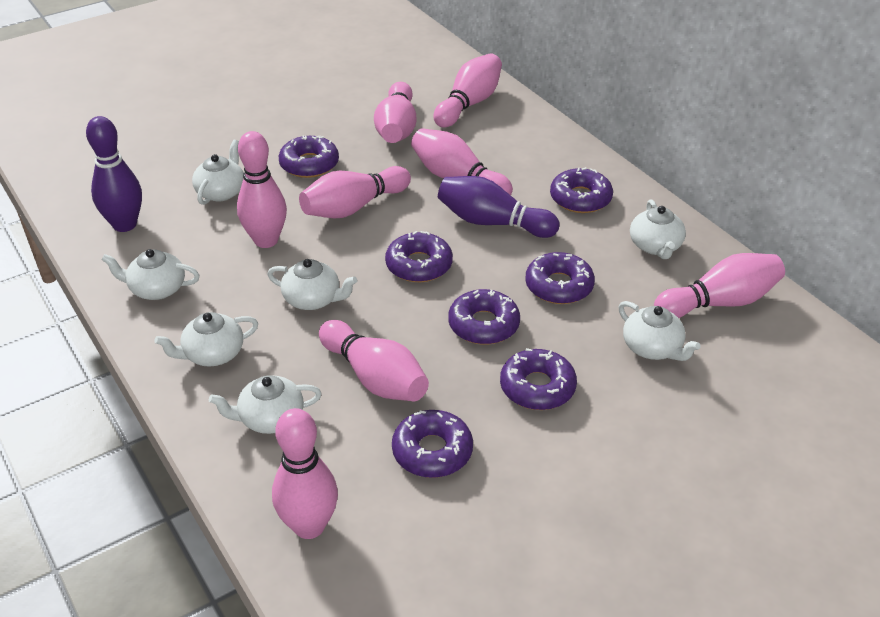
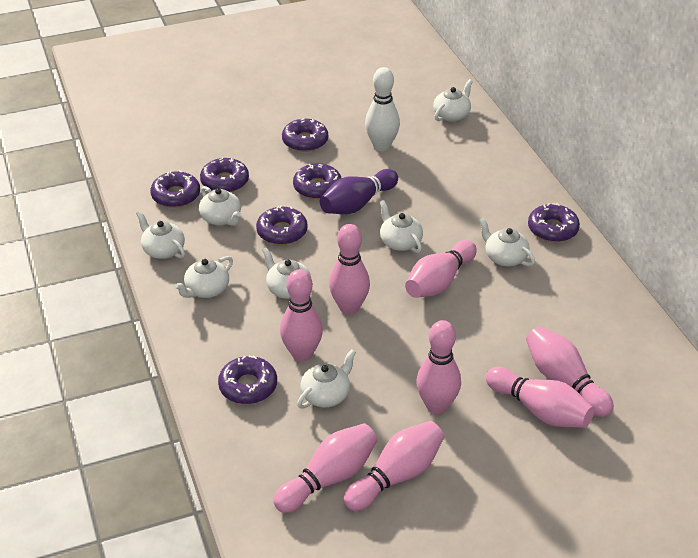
purple bowling pin: [86,116,142,232] [438,176,559,238] = 2 -> [320,169,398,214] = 1
white bowling pin: none = 0 -> [365,67,400,151] = 1
white teapot: [101,249,200,300] [154,312,259,367] [192,140,244,205] [209,375,322,434] [267,259,357,310] [618,301,701,361] [630,199,686,259] = 7 -> [136,211,185,259] [174,256,233,298] [199,186,241,226] [262,247,312,299] [297,349,356,409] [380,200,423,253] [433,79,473,122] [478,218,535,266] = 8

